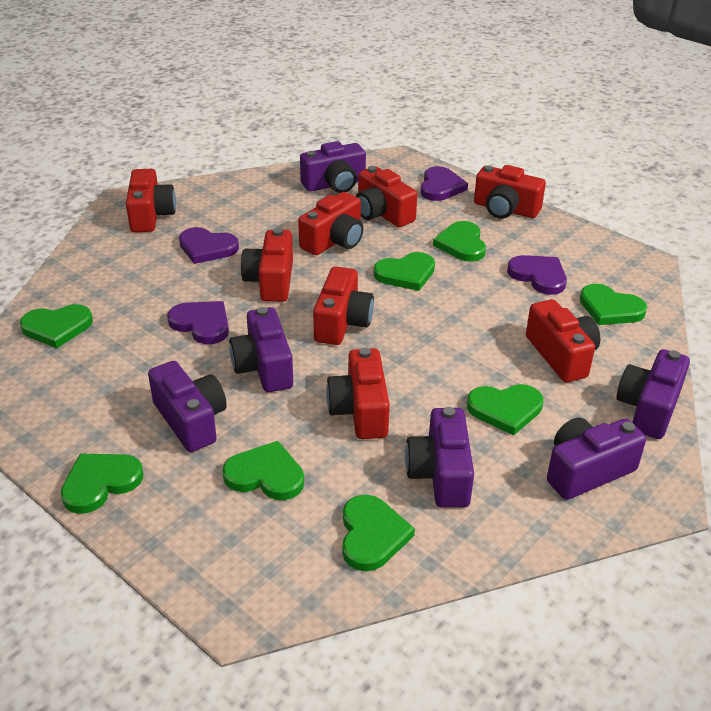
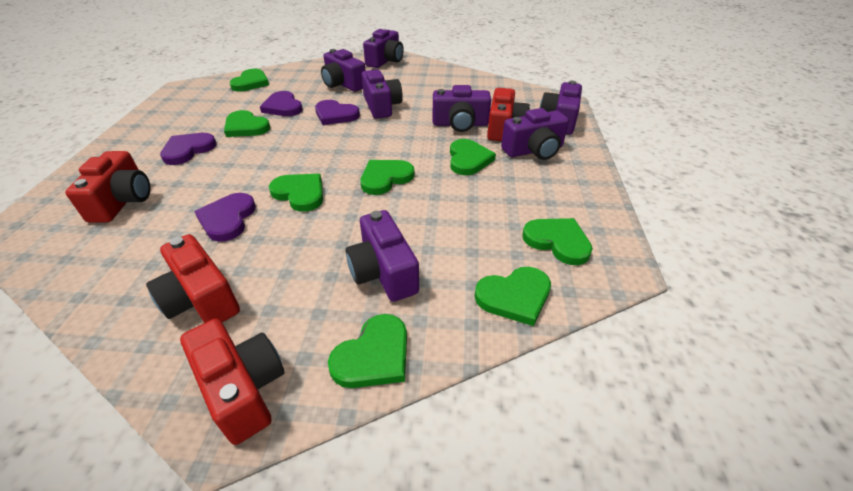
purple camera: [148,361,227,452] [229,307,293,392] [300,141,366,193] [405,407,474,508] [547,418,646,500] [616,349,690,439] = 6 -> [321,49,366,92] [346,210,419,302] [362,70,403,119] [363,29,404,68] [433,85,491,132] [501,108,569,160] [540,81,582,135] = 7
red camera: [126,169,176,232] [241,228,293,302] [298,192,363,255] [313,266,374,345] [326,347,390,439] [356,166,417,227] [474,165,546,219] [526,299,600,382] = 8 -> [65,151,150,222] [146,234,240,323] [180,319,284,445] [487,88,530,141] = 4

